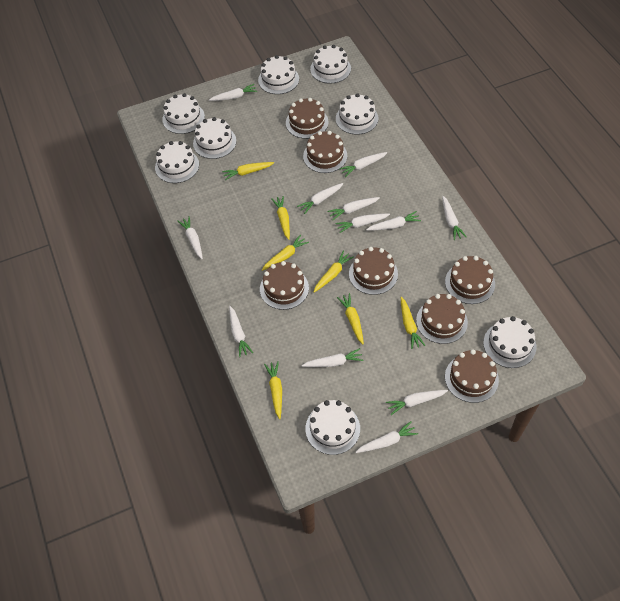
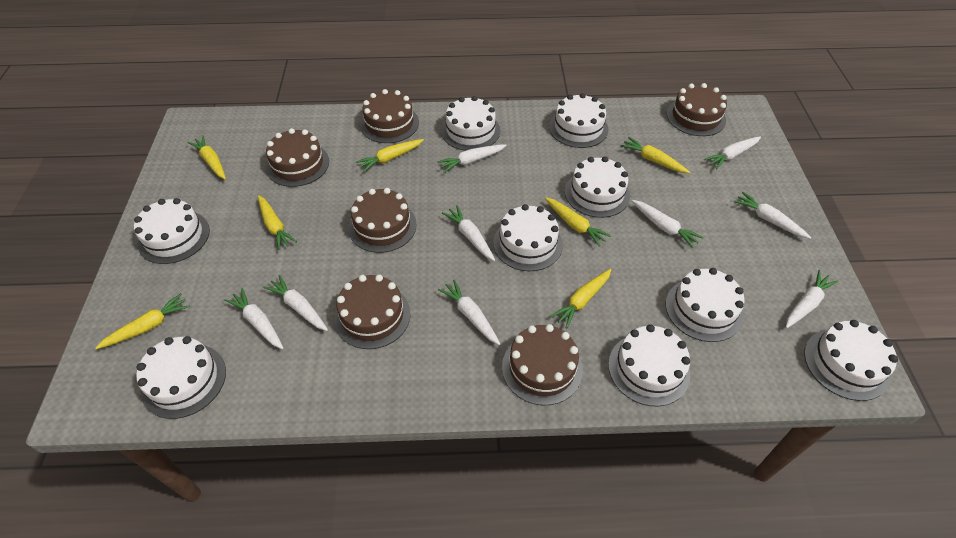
brown cake: [260,261,309,310] [286,98,329,139] [303,131,347,173] [349,247,398,295] [416,294,468,344] [445,256,495,304] [445,350,499,403] = 7 -> [266,128,329,187] [334,275,411,349] [348,188,417,253] [360,89,419,143] [502,324,583,405] [667,83,727,136] = 6
white cake: [155,141,199,183] [162,93,205,134] [193,117,236,159] [258,55,299,94] [305,400,360,455] [310,45,351,83] [336,93,378,135] [483,316,536,368] = 8 -> [134,198,210,264] [136,336,226,419] [441,96,501,151] [493,204,563,271] [549,93,609,148] [565,156,630,218] [608,324,690,406] [666,268,745,342] [804,320,898,401] = 9
white carrot: [178,216,203,259] [209,84,257,101] [229,306,253,357] [297,183,343,214] [301,348,364,367] [328,197,380,220] [335,214,390,233] [339,152,388,177] [355,421,418,453] [366,211,421,231] [386,390,448,415] [442,196,466,240] = 12 -> [224,288,284,349] [263,275,328,331] [437,144,507,173] [438,279,500,345] [442,205,495,261] [631,200,704,248] [704,136,761,169] [734,192,812,239] [786,270,838,328] = 9

